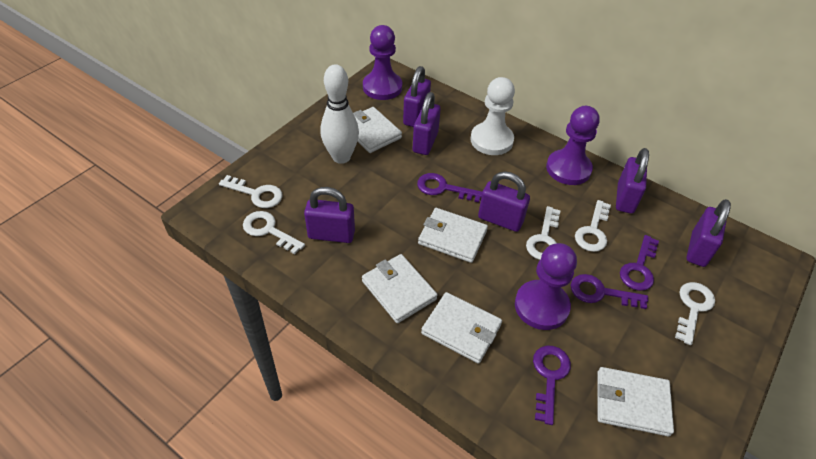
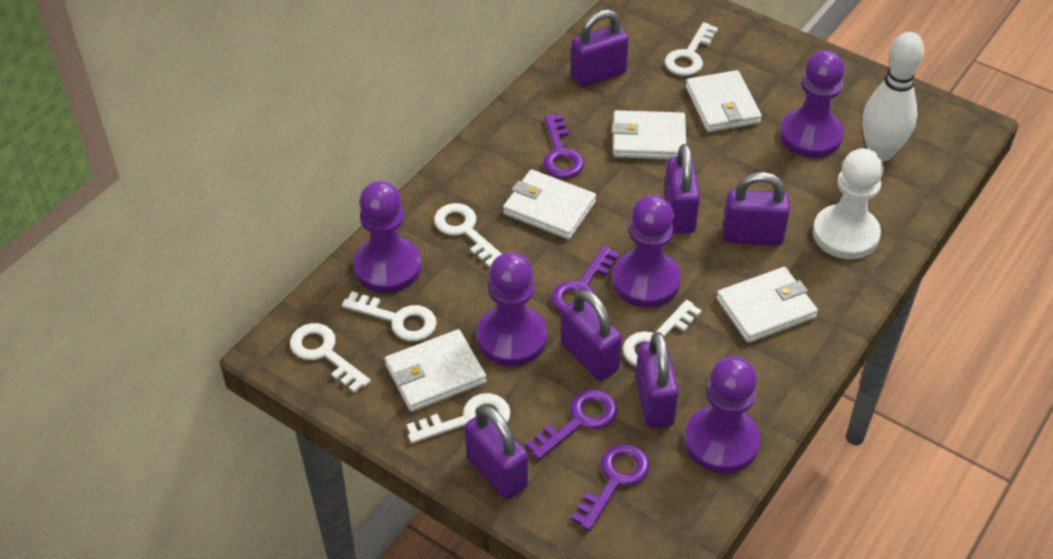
purple pawn: [363,25,402,100] [515,243,577,330] [546,106,600,185] = 3 -> [353,181,421,293] [477,252,547,366] [612,195,681,307] [685,356,761,473] [780,50,845,158] = 5
white key: [219,175,283,208] [243,211,305,254] [526,206,561,260] [575,200,611,252] [675,282,715,345] = 5 -> [290,323,371,393] [342,291,437,341] [407,393,511,443] [434,203,502,268] [623,300,702,367] [665,22,718,76] = 6

